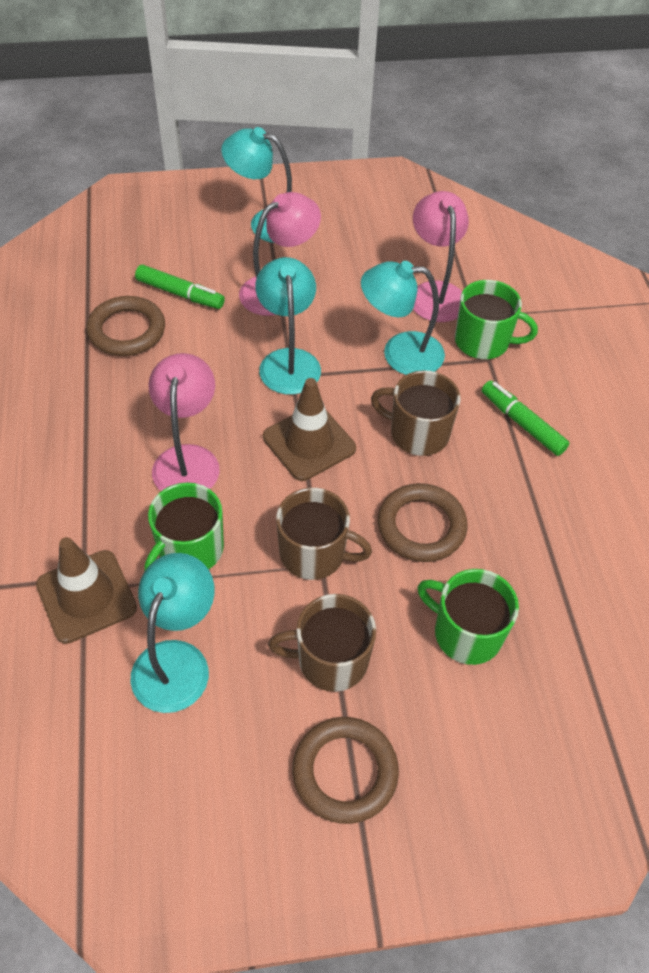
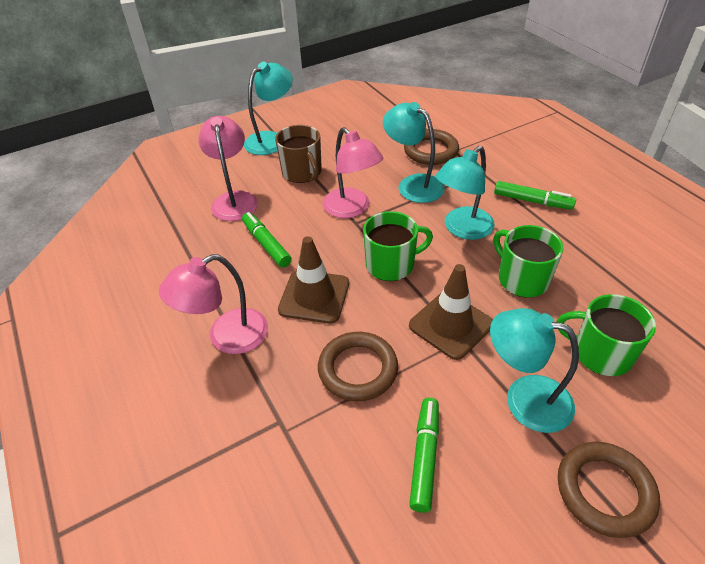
brown mug: [268,594,376,692] [276,488,372,580] [371,370,461,456] = 3 -> [275,125,322,183] = 1
green marker: [135,265,225,309] [482,380,569,456] = 2 -> [242,212,292,268] [409,398,439,513] [494,181,576,210] = 3

